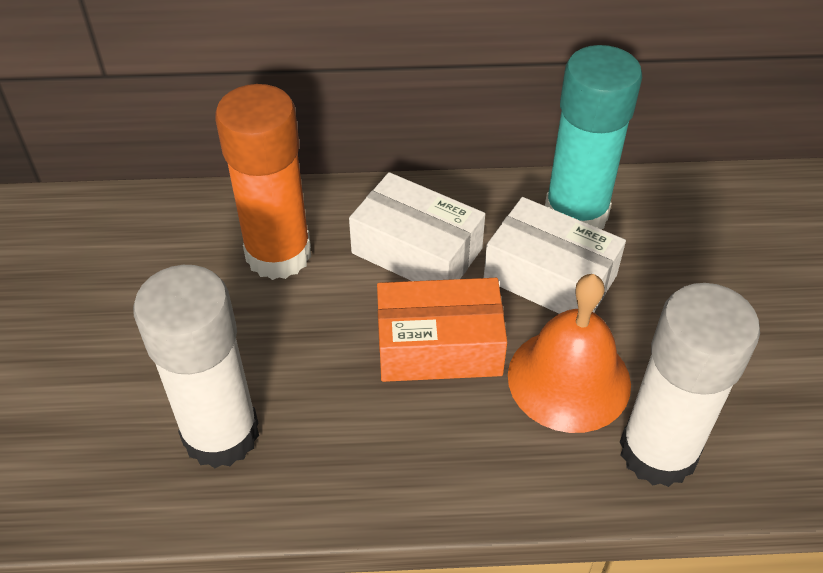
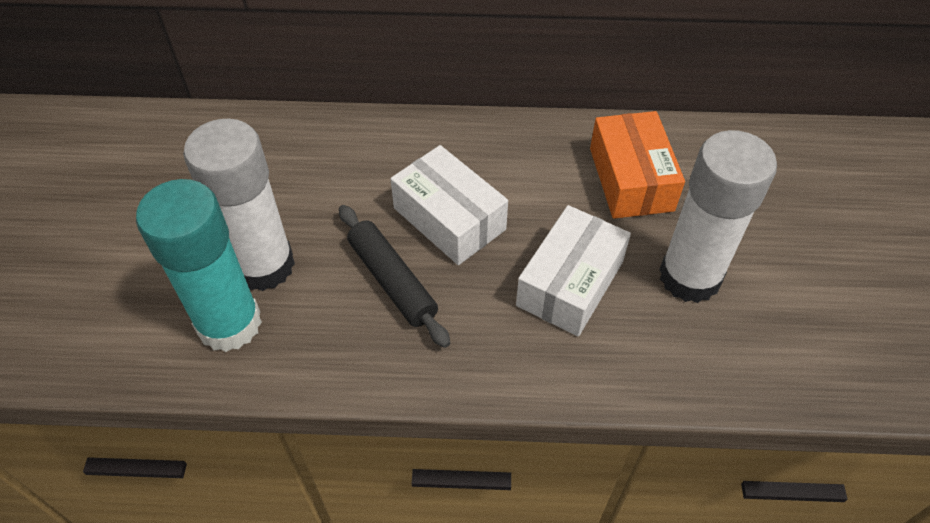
black rolling pin: none = 0 -> [339,205,450,348] = 1
orange bell: [508,274,631,433] = 1 -> none = 0
orange glue stick: [215,84,311,280] = 1 -> none = 0

